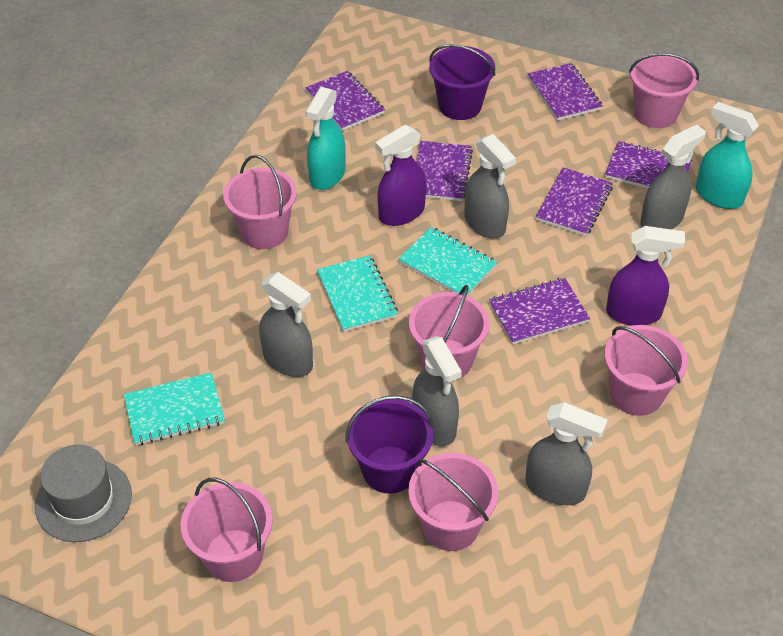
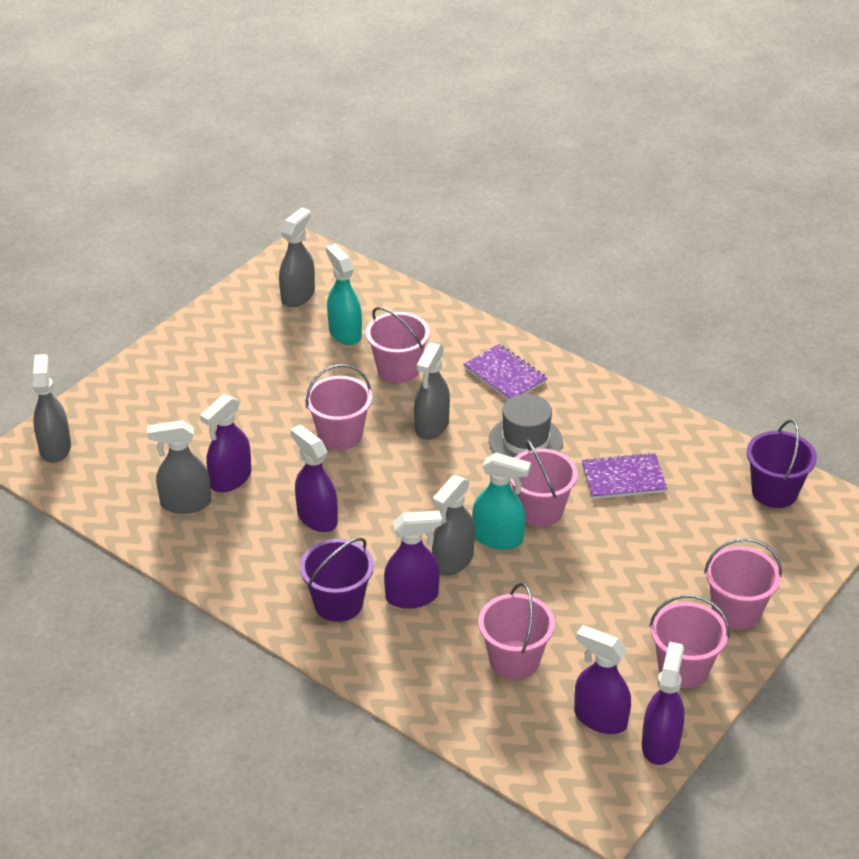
purple notebook: [306,71,385,131] [416,141,473,201] [489,278,590,345] [528,63,603,121] [536,167,613,236] [605,141,692,189] = 6 -> [463,344,547,399] [582,452,668,499] = 2
purple spray bottle: [375,125,426,226] [606,226,685,326] = 2 -> [200,394,251,493] [290,425,338,532] [384,511,442,609] [574,625,631,734] [642,642,684,765] = 5
turquoise notebook: [124,372,225,445] [317,255,398,332] [398,227,497,296] = 3 -> none = 0

